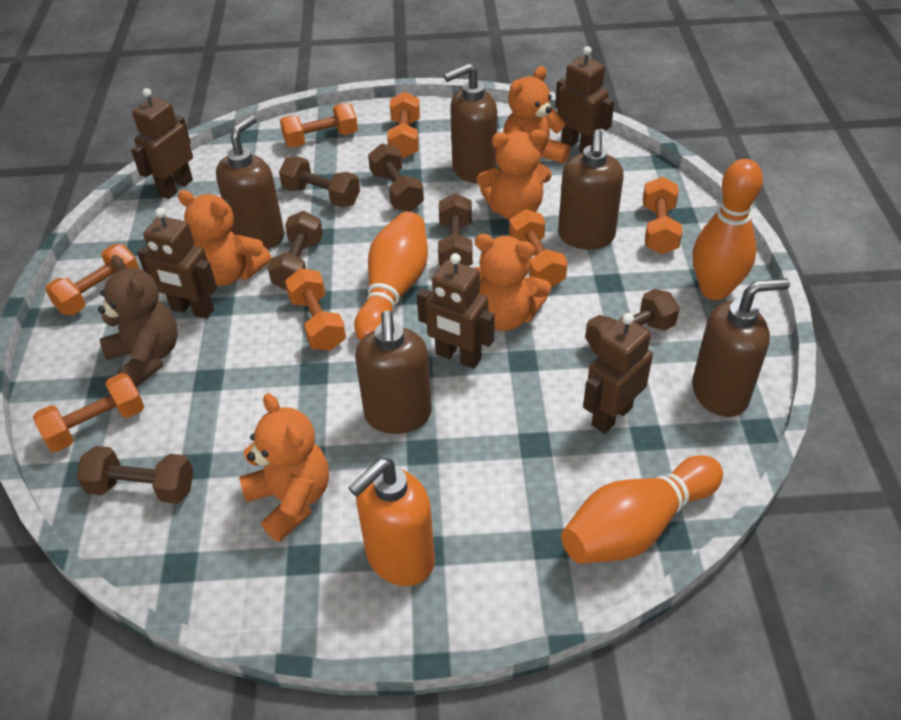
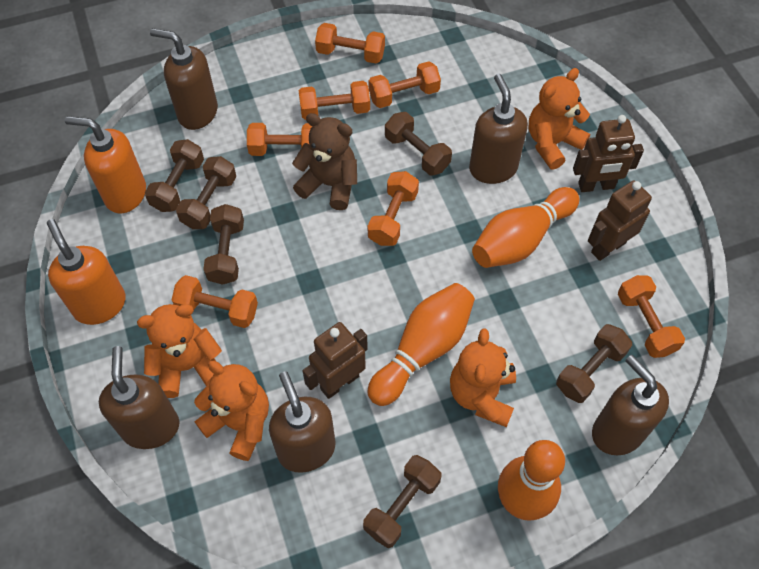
brown robot: [131,88,193,199] [137,208,217,319] [417,253,495,369] [555,46,614,153] [583,313,653,434] = 5 -> [302,322,368,399] [573,115,644,192] [588,180,652,261] = 3
orange soap dispenser: [348,458,435,586] = 1 -> [47,219,126,325] [65,116,146,214] = 2
orange teddy bear: [178,190,271,286] [239,393,329,542] [475,234,551,331] [477,130,552,220] [503,66,571,165] = 5 -> [137,304,222,398] [194,361,269,461] [450,328,516,427] [529,68,590,170] = 4

